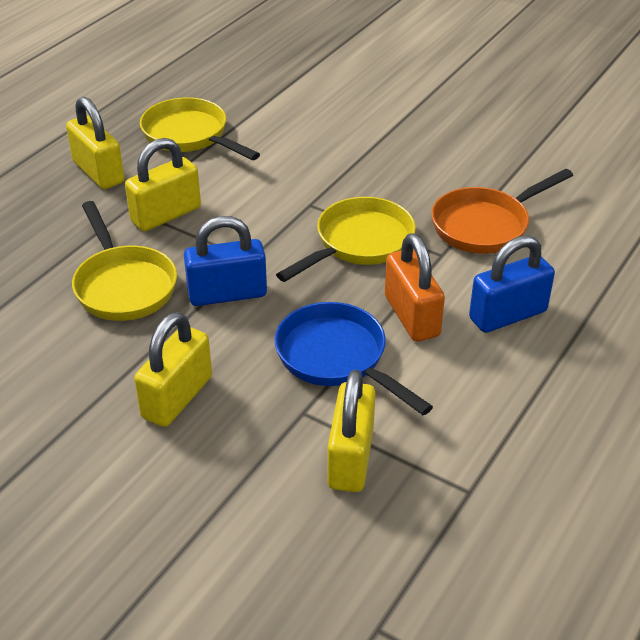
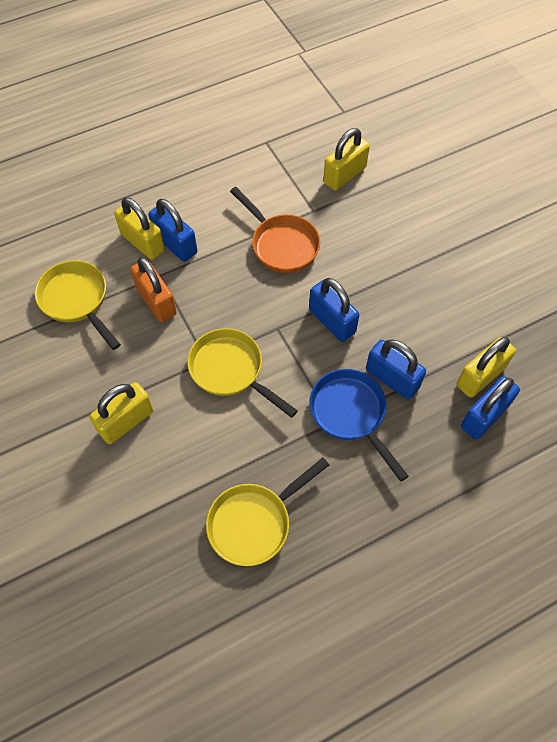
blue padlock: [184,216,267,306] [469,235,555,333] = 2 -> [148,199,197,262] [309,278,359,342] [366,339,426,399] [461,376,520,439] = 4

